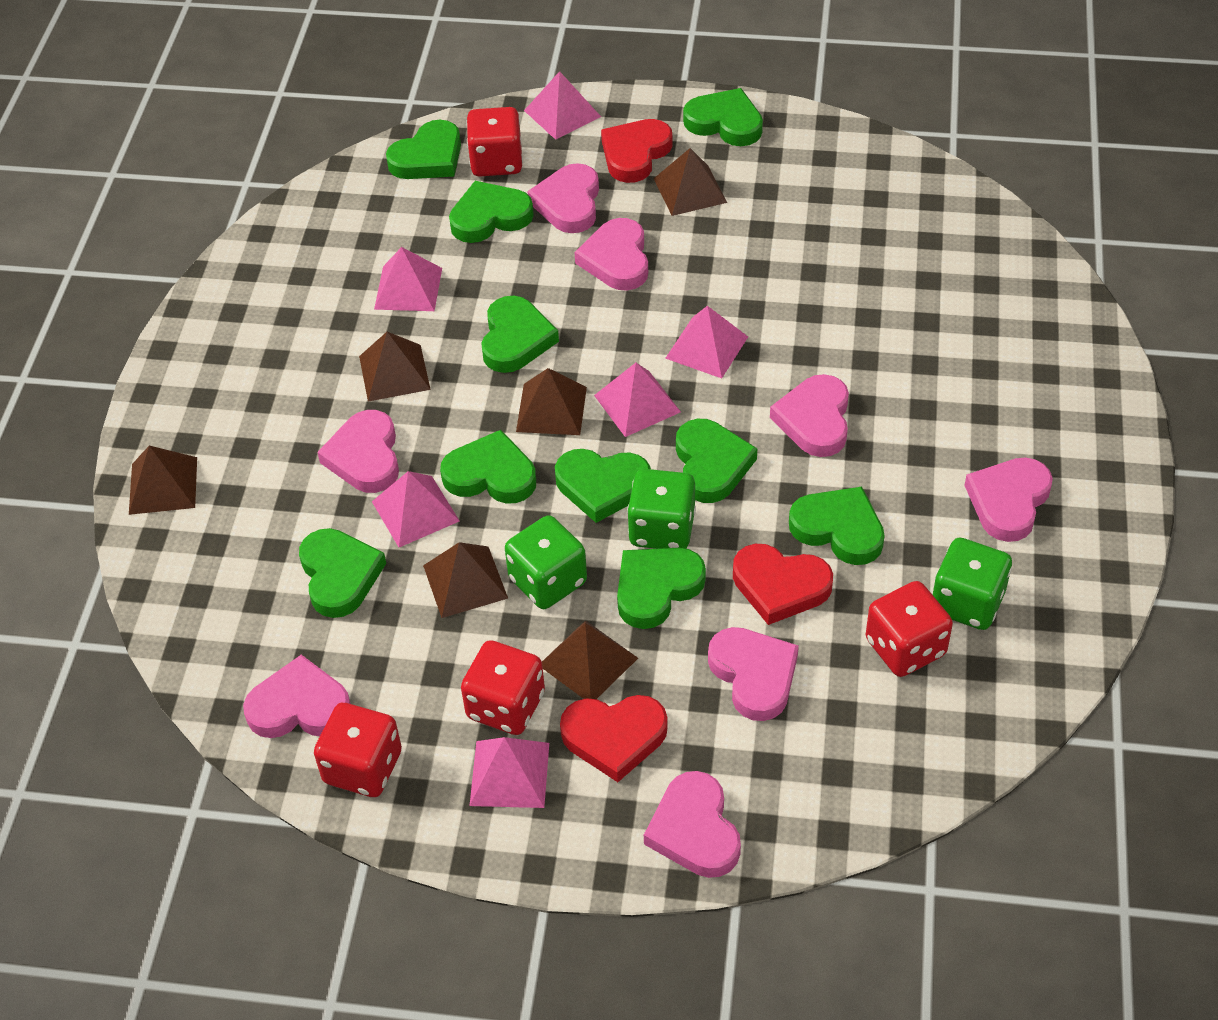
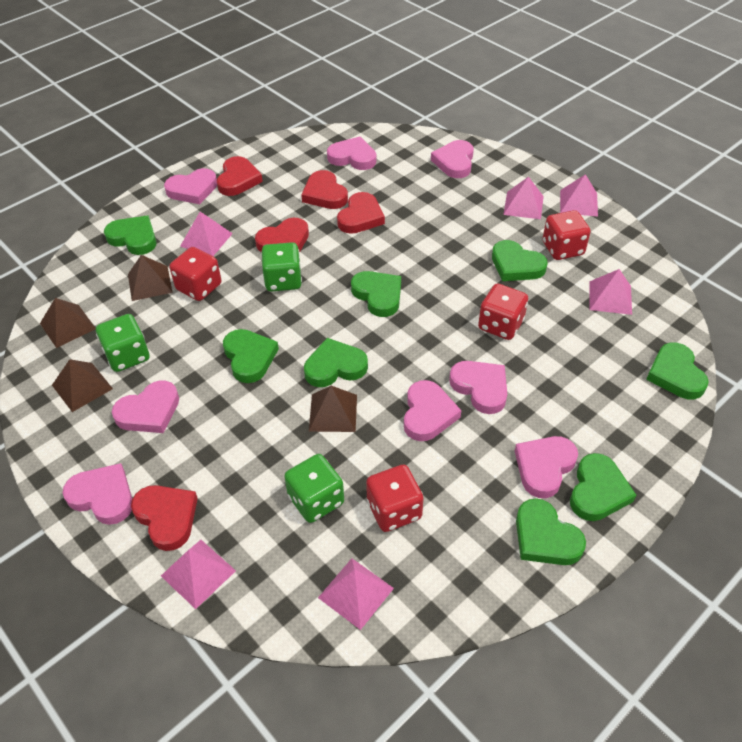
brown pyramid: [129,446,197,515] [359,332,431,402] [423,542,508,618] [516,368,587,435] [542,620,638,699] [654,148,727,216] = 6 -> [40,298,96,348] [52,359,113,412] [128,255,173,301] [309,386,357,432] = 4
green heart: [299,528,386,618] [386,120,461,179] [440,430,536,504] [449,181,534,243] [481,296,559,373] [555,449,651,523] [617,548,706,629] [676,419,757,503] [683,88,763,146] [789,487,885,565] = 10 -> [104,216,157,255] [223,329,279,383] [304,338,368,387] [351,271,401,317] [492,240,548,281] [516,498,586,565] [570,453,636,521] [646,342,709,399] = 8
red heart: [560,695,668,782] [601,119,673,183] [733,544,833,625] = 3 -> [131,485,198,551] [217,156,263,196] [255,218,309,253] [301,170,348,209] [337,192,385,234] = 5

